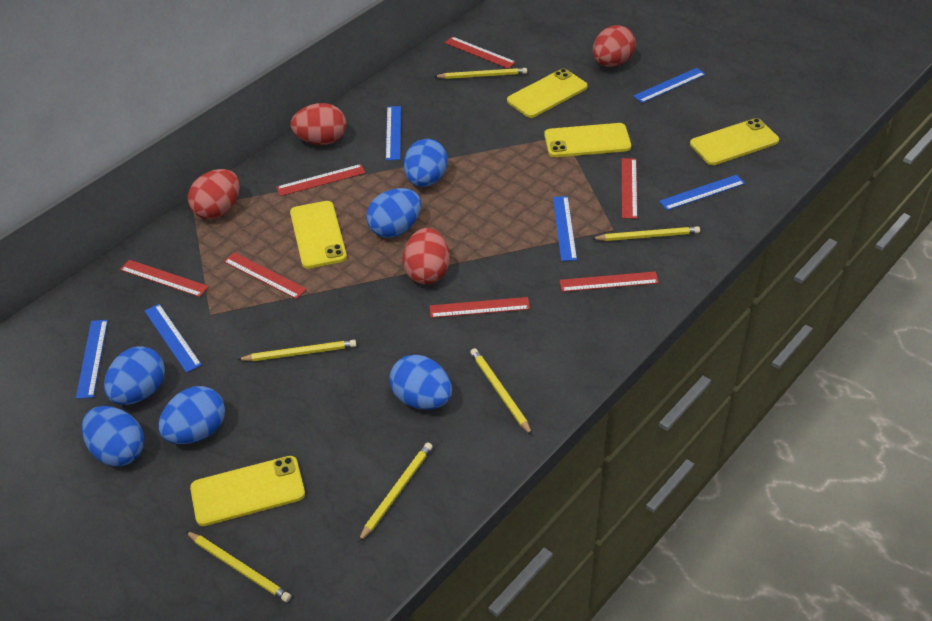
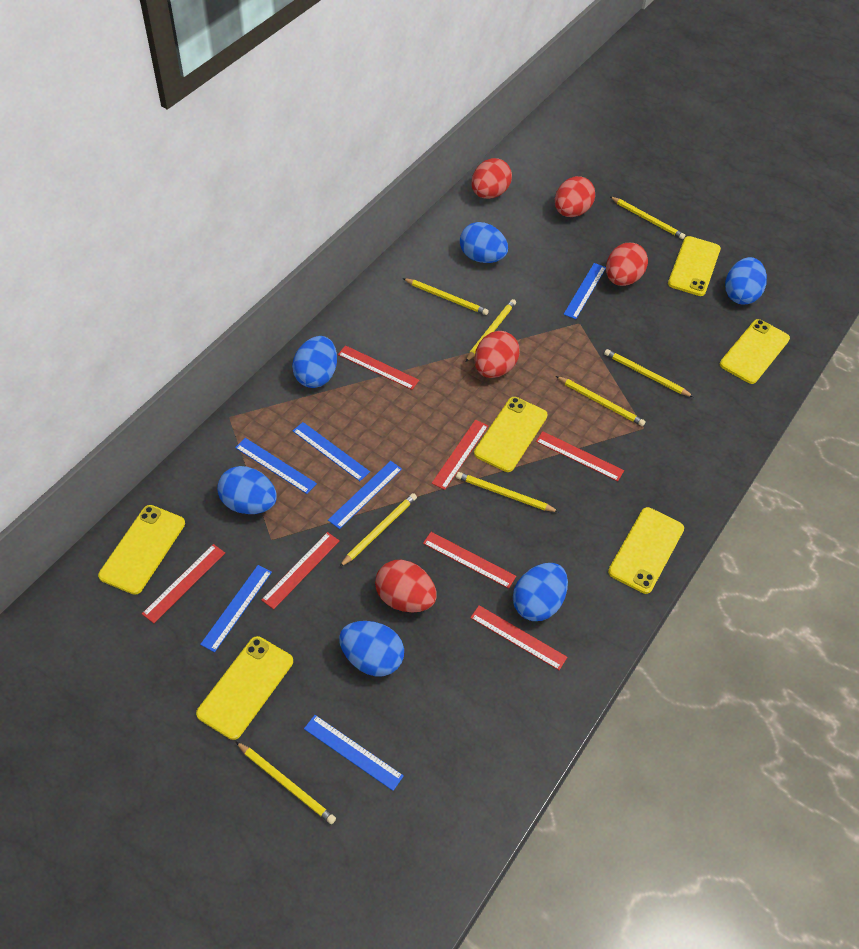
red egg: [188,169,240,219] [290,103,346,145] [403,228,450,285] [593,25,636,67] = 4 -> [375,560,437,612] [471,158,512,199] [474,331,520,378] [555,176,595,217] [606,243,648,286] = 5
yellow pencil: [185,531,291,602] [237,340,356,361] [358,443,433,542] [434,68,527,79] [470,348,532,435] [591,226,700,241] = 6 -> [235,741,336,824] [339,493,417,567] [403,278,489,315] [456,472,559,512] [466,299,516,362] [556,376,646,426] [604,349,694,397] [609,196,685,239] = 8
yellow phone: [190,456,305,526] [290,201,347,269] [507,69,587,118] [544,123,631,157] [690,118,779,165] = 5 -> [98,505,185,595] [196,636,293,740] [474,397,548,472] [608,507,684,594] [668,236,721,296] [720,319,790,384] = 6

